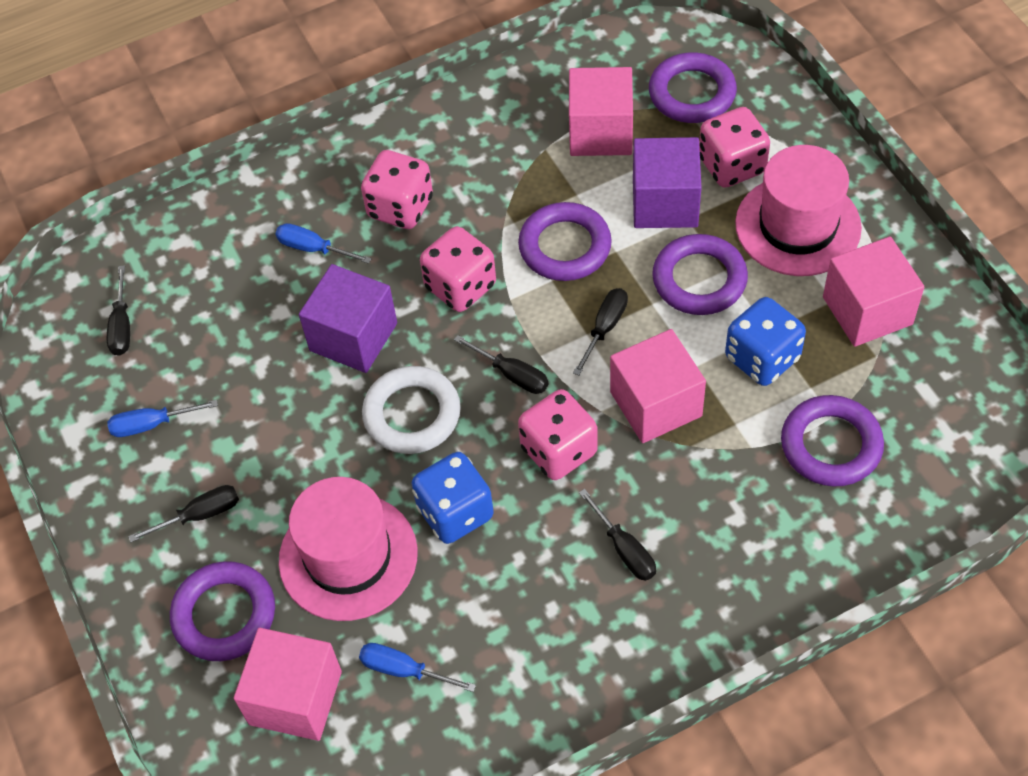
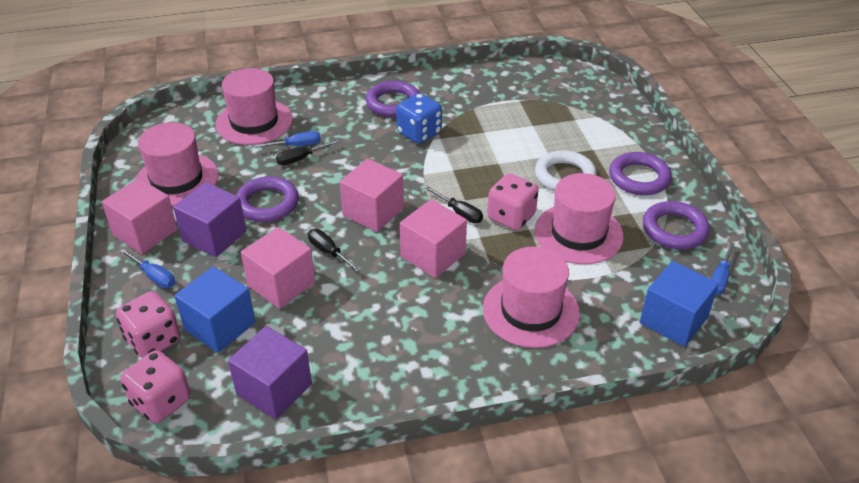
black screwdriver: [107,265,130,356] [128,485,239,543] [454,335,548,394] [573,288,628,376] [579,489,656,581] = 5 -> [276,140,340,165] [308,229,361,272] [425,187,483,223] = 3
blue cube: none = 0 -> [174,266,255,353] [640,261,719,347] = 2
blue dice: [411,452,494,544] [725,297,806,386] = 2 -> [396,93,442,144] = 1
pink dice: [361,150,433,229] [420,226,496,312] [518,389,598,480] [699,107,770,188] = 4 -> [116,291,181,358] [121,350,191,423] [487,173,538,230] = 3
pink hat: [279,477,418,621] [735,145,862,276] = 2 -> [135,122,219,206] [215,68,293,145] [483,246,580,348] [535,173,624,264] = 4
purple ring: [170,561,275,661] [518,202,612,281] [649,52,737,123] [652,234,748,315] [781,395,884,487] = 5 -> [236,176,299,222] [366,81,420,117] [609,152,672,195] [643,201,710,249] = 4

